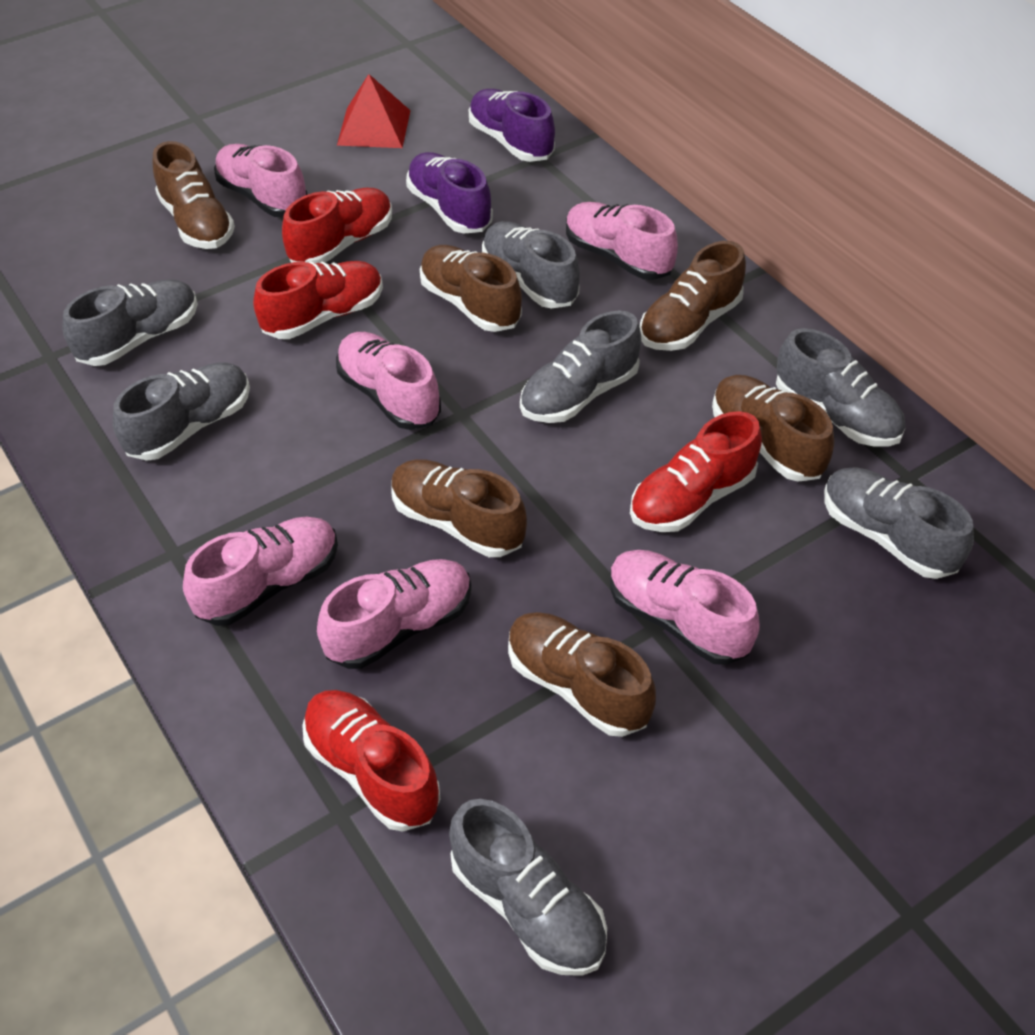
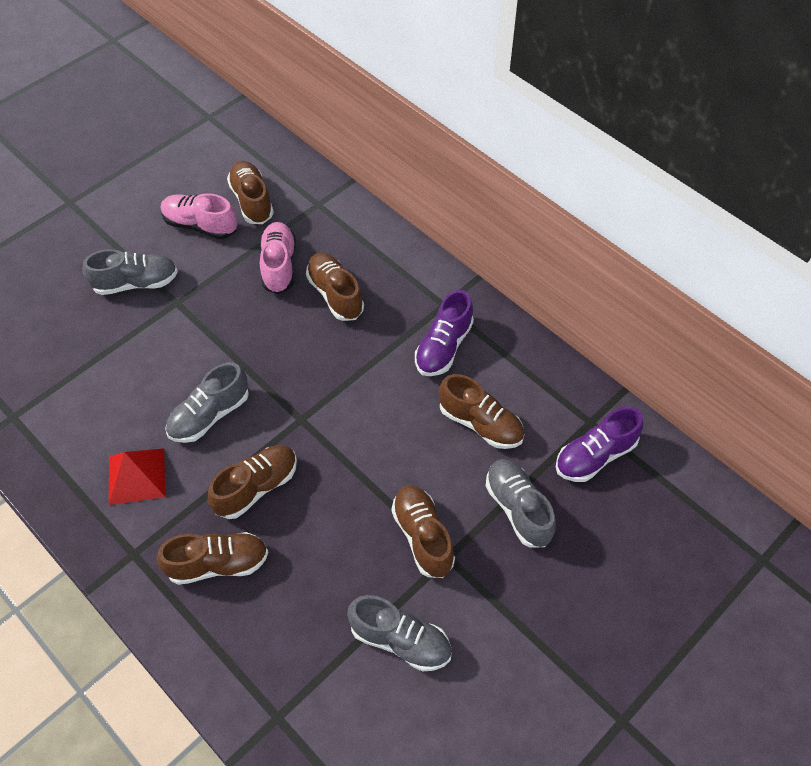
grey shoe: [63,279,198,366] [113,362,250,461] [449,799,607,976] [482,221,580,308] [520,311,641,423] [776,328,905,447] [824,467,974,579] = 7 -> [82,249,178,295] [165,362,249,443] [347,595,452,671] [486,459,556,547] = 4
pink shoe: [183,517,338,626] [214,144,308,218] [317,559,472,669] [336,332,441,430] [566,202,678,280] [610,550,760,665] = 6 -> [161,193,237,239] [260,222,296,294] = 2
red shoe: [253,261,383,339] [282,188,392,263] [302,690,441,832] [630,411,762,532] = 4 -> none = 0

